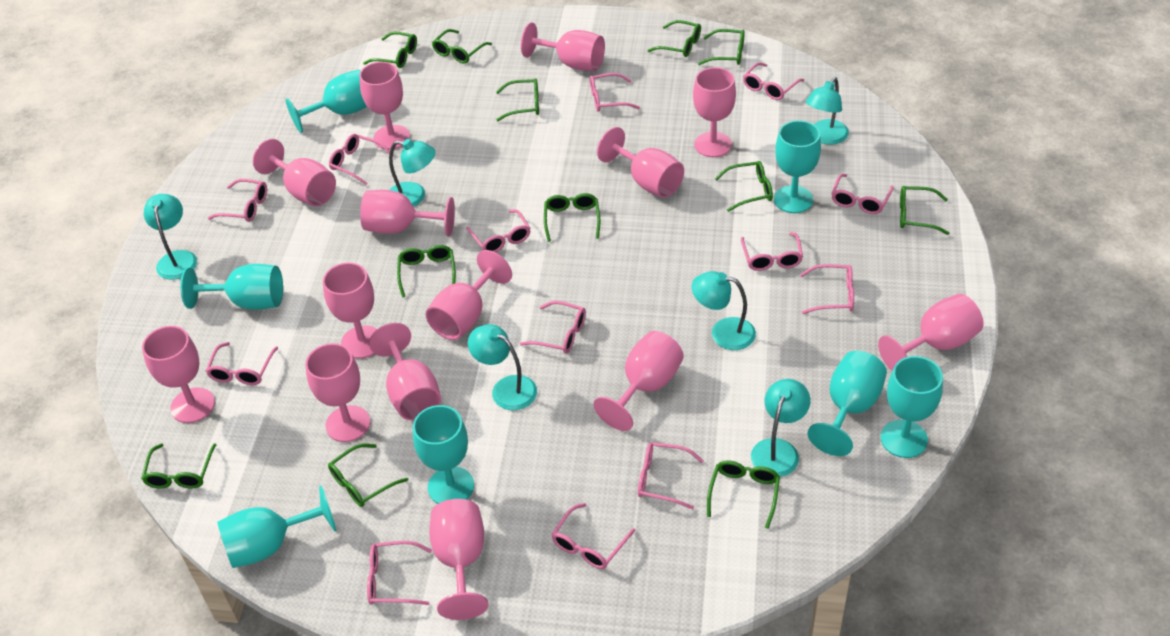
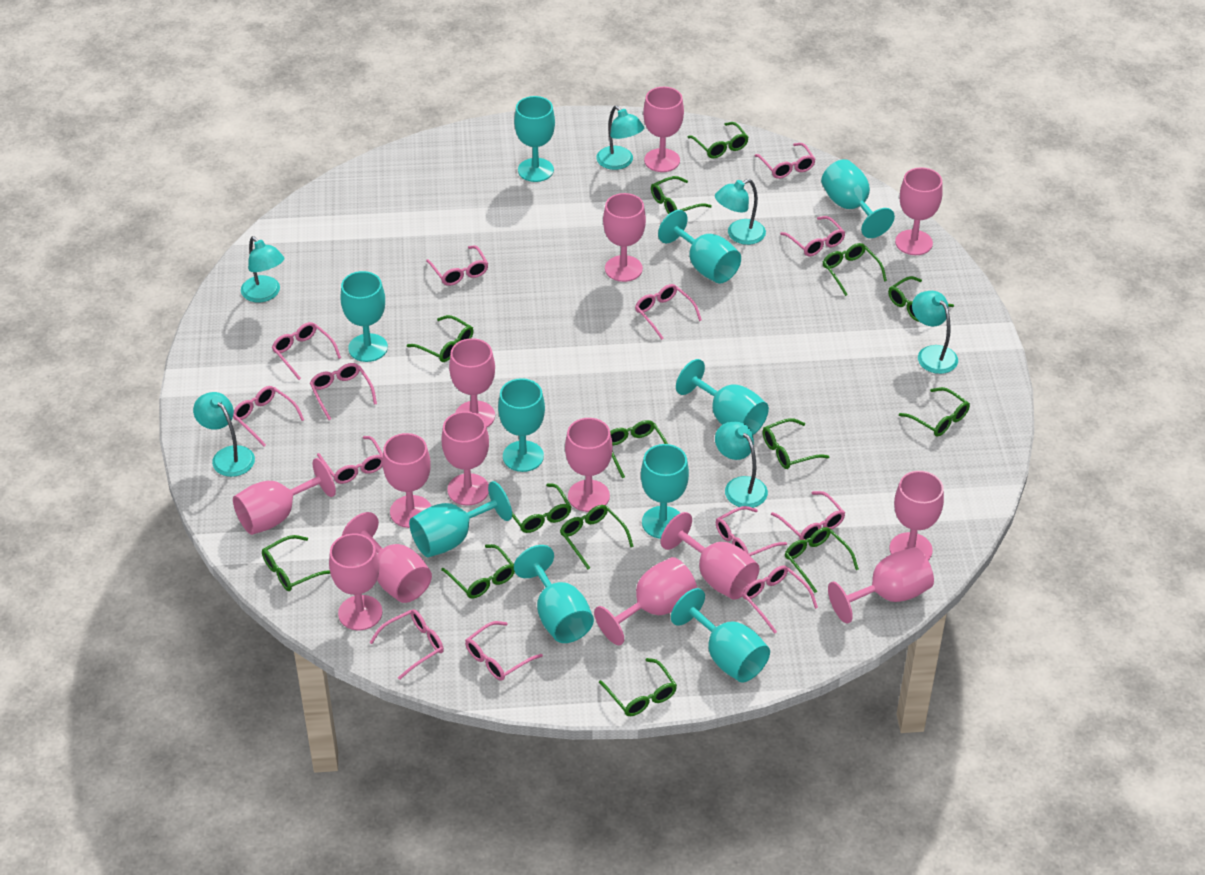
green glasses: [141,443,216,489] [328,444,408,507] [363,32,417,68] [397,245,456,298] [432,29,492,64] [496,78,539,121] [544,193,600,242] [647,20,701,57] [698,29,745,65] [707,460,780,529] [715,161,773,212] [900,186,949,235] = 12 -> [262,535,330,591] [407,315,474,362] [441,544,515,599] [512,483,571,533] [560,505,634,569] [599,658,677,716] [610,420,668,479] [651,176,712,214] [688,122,749,158] [763,418,830,469] [785,527,859,593] [823,243,887,296] [888,276,954,322] [899,387,970,437] = 14
turquoise goblet: [180,264,283,310] [217,486,337,568] [285,70,367,133] [413,405,474,504] [774,120,821,213] [807,351,887,456] [881,356,943,458] = 7 -> [340,271,388,362] [409,481,512,557] [498,378,545,472] [514,96,555,182] [514,545,594,643] [641,444,689,539] [658,210,741,284] [671,588,770,683] [676,359,769,435] [821,159,895,238] = 10

